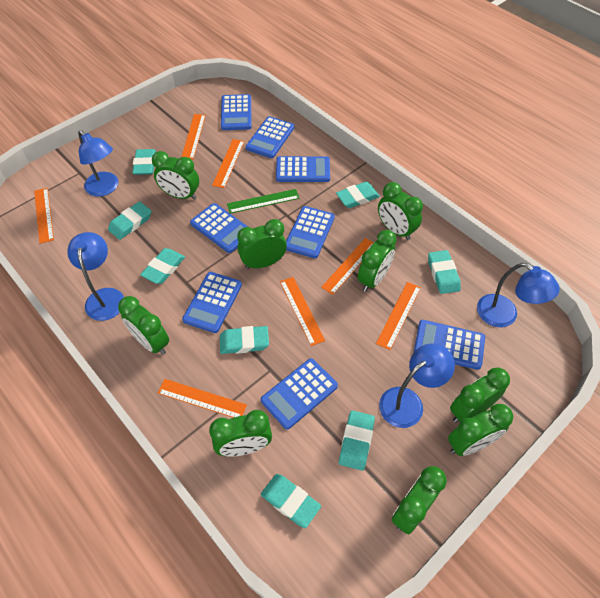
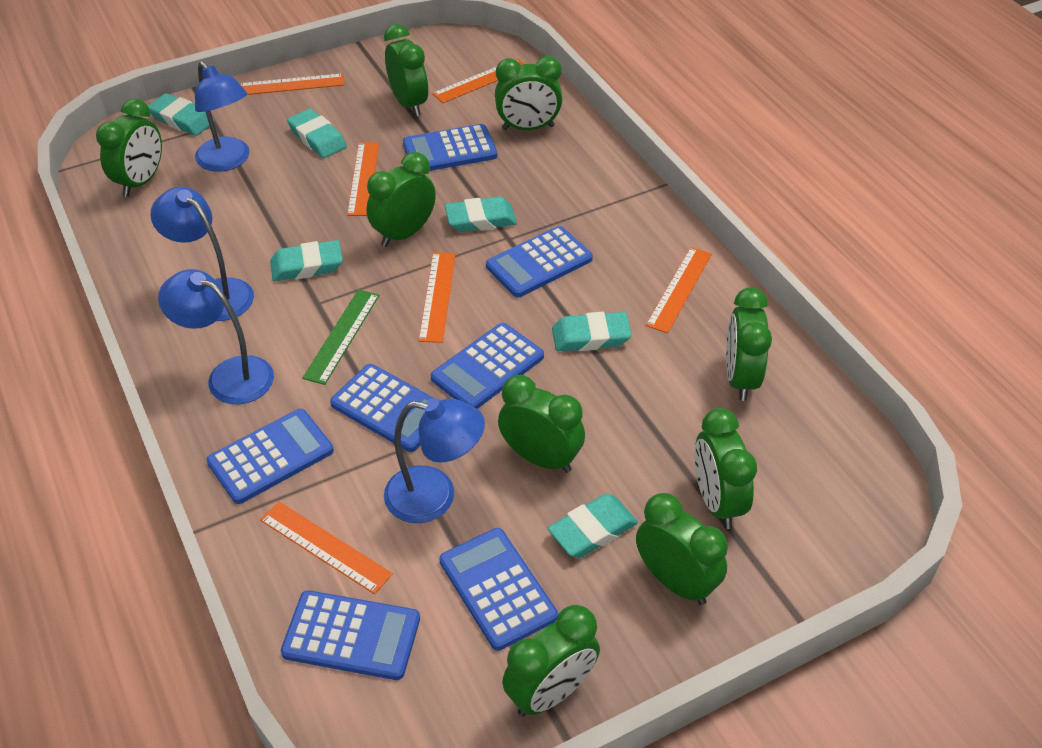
blue calculator: [182,272,242,333] [190,203,248,253] [221,94,252,130] [246,116,294,158] [261,358,338,429] [276,156,330,182] [286,206,335,258] [414,320,485,370] = 8 -> [206,409,334,504] [281,590,420,680] [330,364,433,452] [403,124,497,171] [430,323,544,409] [439,528,558,651] [486,226,593,298] = 7
orange ruler: [34,188,54,244] [158,379,247,418] [182,114,206,160] [212,139,245,188] [280,277,325,346] [321,238,374,295] [376,282,421,350] = 7 -> [239,73,345,95] [260,501,393,594] [347,142,379,216] [418,252,456,343] [432,58,524,103] [646,247,712,333] = 6
turquoise eraser: [108,201,152,240] [132,149,156,175] [140,248,185,284] [220,326,269,354] [261,474,321,528] [336,182,380,208] [339,410,375,471] [428,250,461,294] = 8 -> [148,93,215,136] [270,240,343,281] [287,109,347,158] [444,197,517,232] [548,494,638,558] [552,312,632,352] = 6

